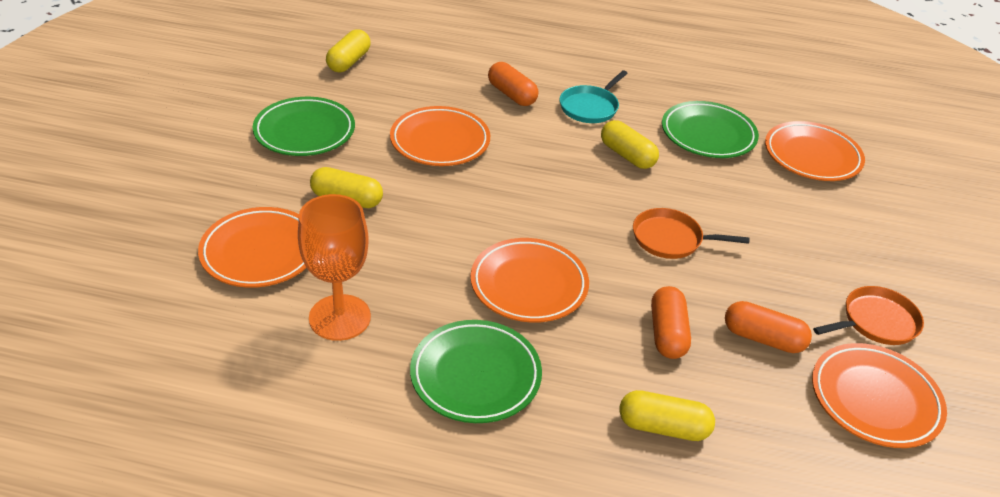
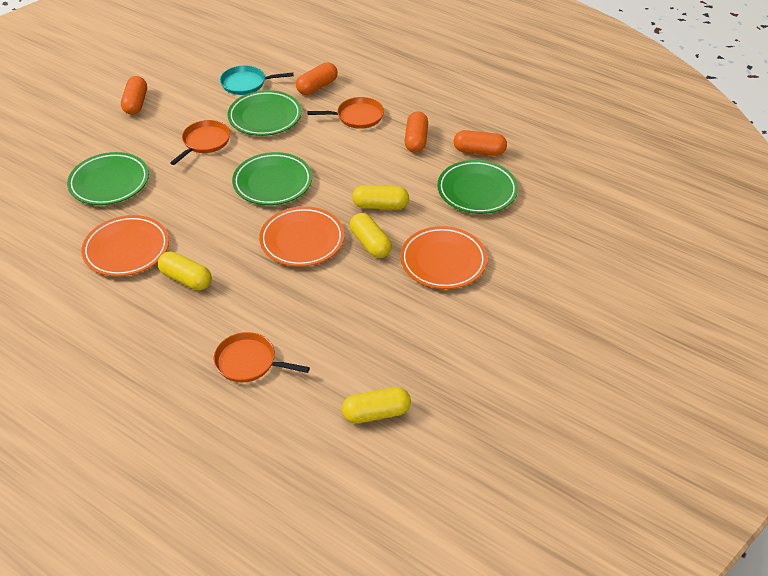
green plate: [253,97,355,156] [410,320,542,423] [662,101,759,158] = 3 -> [67,152,149,205] [228,90,302,136] [232,152,312,205] [437,160,518,214] = 4
orange capsule: [488,62,538,106] [651,286,691,359] [725,301,812,353] = 3 -> [121,76,147,115] [296,62,338,95] [405,111,428,153] [454,130,507,156] = 4
orange goblet: [298,194,371,341] = 1 -> none = 0
orange pan: [633,208,749,259] [813,286,924,345] = 2 -> [170,120,230,165] [214,332,310,382] [307,97,384,129] = 3
orange plate: [198,207,306,288] [390,106,490,166] [471,238,589,323] [765,121,865,181] [812,343,947,448] = 5 -> [82,215,169,277] [259,206,344,267] [400,226,487,289] = 3

